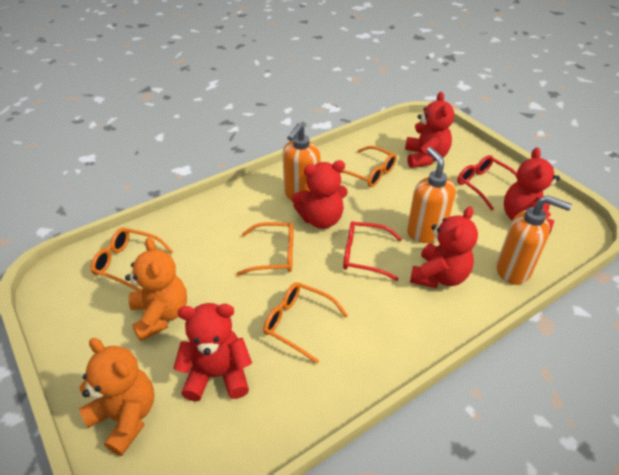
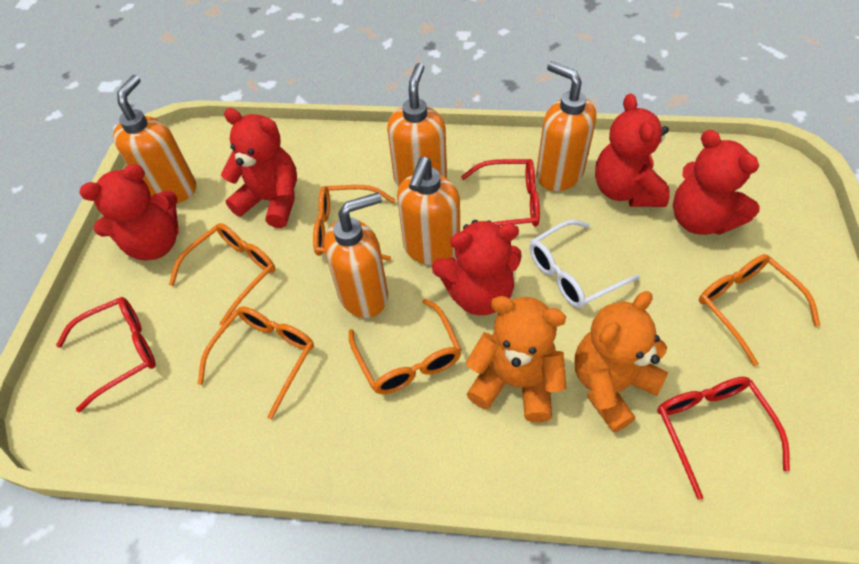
orange glasses: [91,228,173,291] [236,222,293,276] [263,282,348,364] [340,146,397,187] = 4 -> [169,223,275,326] [198,306,314,419] [313,185,396,261] [349,299,462,394] [699,254,820,366] = 5
orange soap dispenser: [282,123,321,201] [407,147,456,243] [496,195,572,285] = 3 -> [113,75,196,203] [324,192,388,318] [387,63,447,187] [397,157,460,265] [536,61,596,191] = 5
red glasses: [343,221,402,281] [457,155,517,210] = 2 -> [56,297,156,412] [461,159,540,227] [657,377,790,500] = 3
white glasses: none = 0 -> [529,220,640,308] = 1

